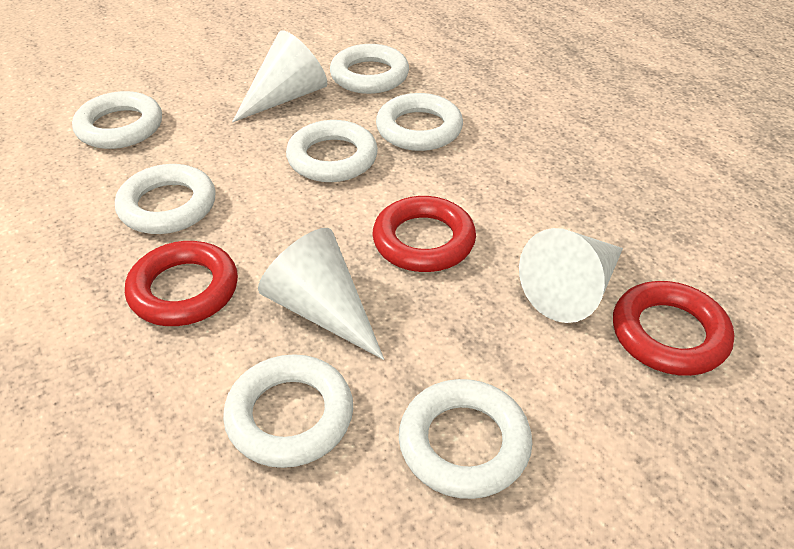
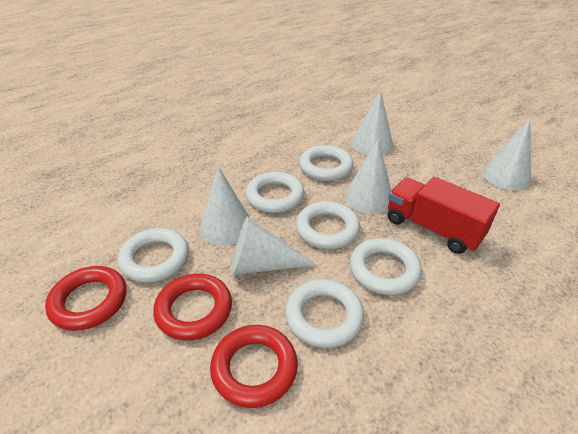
red truck: none = 0 -> [388,177,500,254] = 1
white cone: [232,30,327,123] [258,228,384,360] [519,228,623,323] = 3 -> [200,166,250,246] [231,216,317,275] [344,139,391,214] [351,90,393,155] [482,119,531,190] = 5
white ring: [72,91,162,149] [115,164,215,234] [223,354,353,468] [286,120,378,182] [330,44,409,94] [376,93,463,151] [399,379,532,499] = 7 -> [118,228,189,282] [246,172,304,213] [285,279,364,348] [296,201,360,249] [299,145,353,181] [350,238,422,295] = 6

